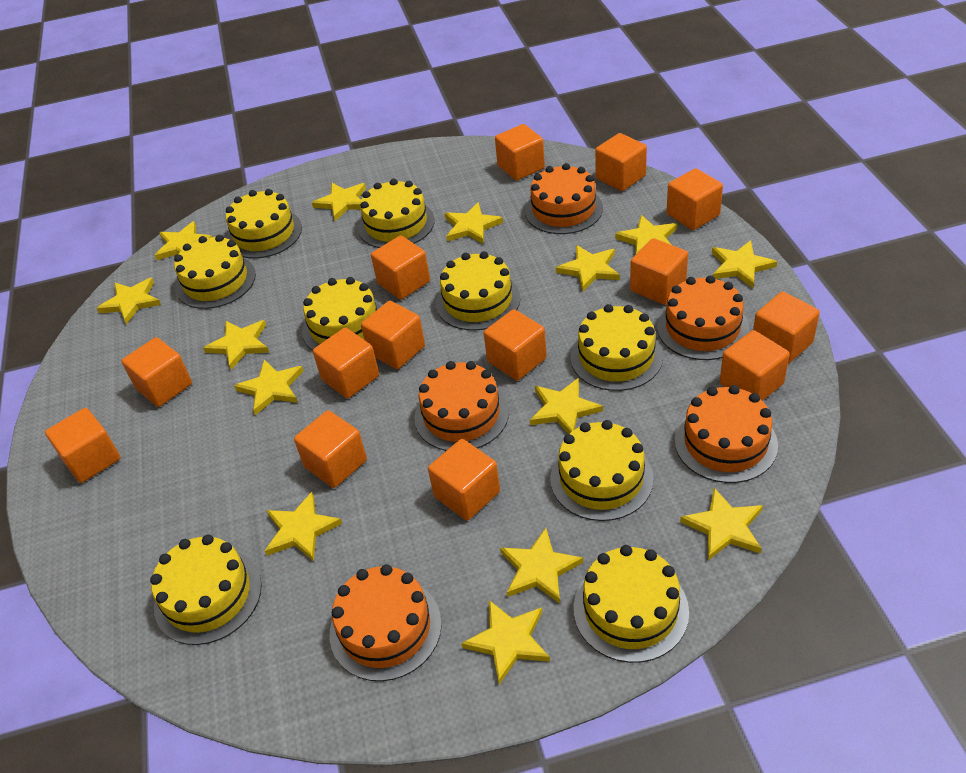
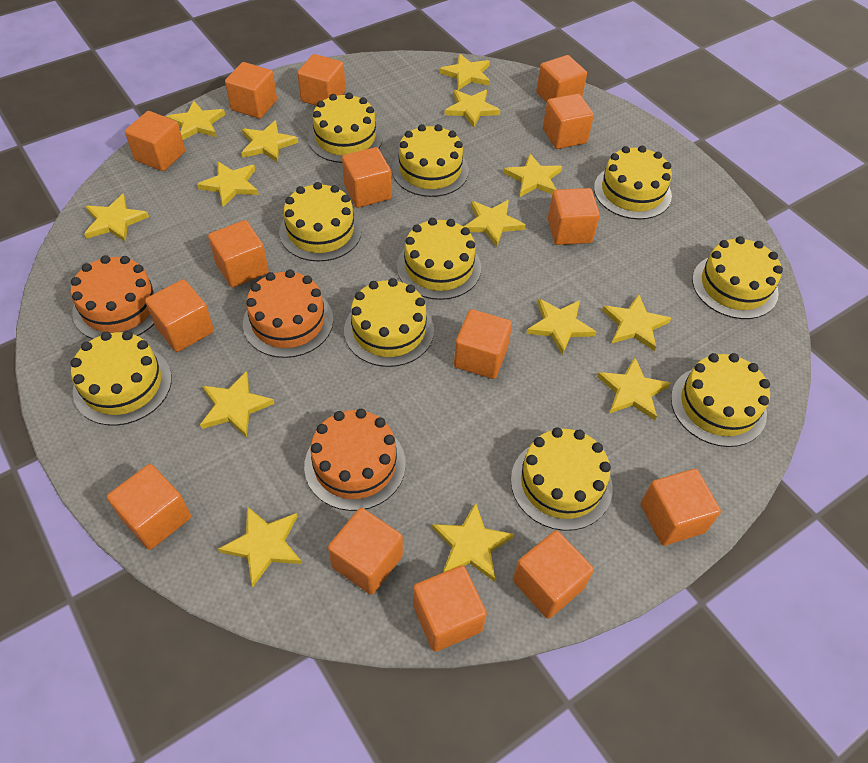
orange cake: [330,564,442,681] [414,361,509,451] [525,163,603,234] [657,275,749,360] [674,385,778,483] = 5 -> [71,255,162,339] [243,269,333,358] [304,409,406,511] = 3
orange cube: [45,408,120,483] [121,337,192,407] [294,410,367,488] [313,328,379,399] [361,301,425,369] [371,236,430,300] [428,439,500,520] [484,309,547,381] [495,124,545,180] [595,133,647,191] [630,238,688,305] [667,168,723,230] [720,330,790,401] [753,292,820,364] = 14 -> [107,464,191,550] [125,111,185,171] [145,279,214,352] [208,220,269,287] [225,62,277,119] [297,54,346,106] [328,508,403,595] [342,147,392,208] [413,565,487,652] [454,309,512,379] [513,530,594,619] [536,55,587,103] [543,94,594,149] [548,188,600,245] [641,469,721,546] = 15
yellow cake: [150,534,262,645] [174,235,256,309] [226,189,302,259] [302,277,381,351] [358,179,435,248] [436,251,520,331] [550,420,653,521] [570,304,663,391] [574,545,689,663] = 9 -> [70,331,172,426] [279,182,362,262] [308,93,383,163] [344,278,434,367] [392,124,469,197] [397,218,481,300] [511,427,613,531] [594,146,672,219] [671,353,770,447] [692,236,783,319] = 10

